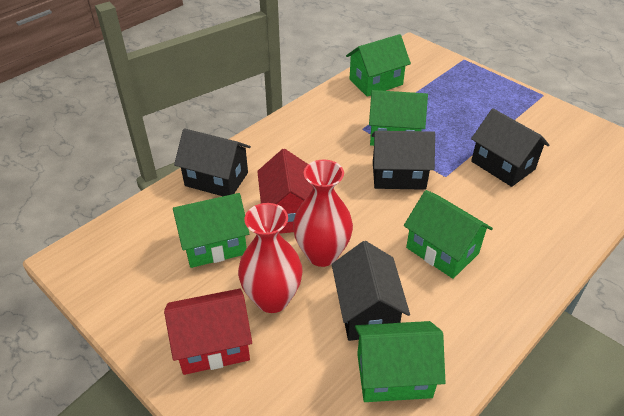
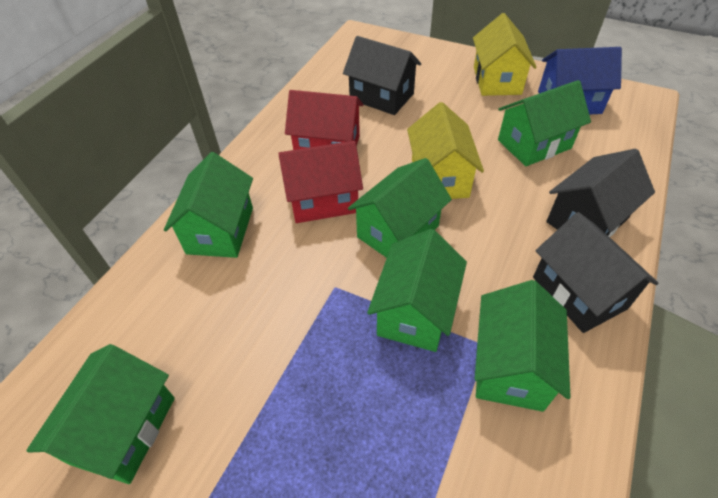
black house: [174,129,251,196] [332,241,410,341] [372,131,435,190] [471,108,549,187] = 4 -> [343,36,421,115] [533,212,659,333] [546,149,655,237] = 3
blue house: none = 0 -> [538,47,622,114] = 1
green house: [173,193,249,268] [346,34,411,97] [355,321,445,402] [369,90,428,146] [404,190,493,279] = 5 -> [26,344,175,484] [164,152,253,258] [348,158,452,258] [367,229,467,352] [475,280,571,412] [498,80,591,166] = 6
red vase: [238,203,303,313] [293,159,353,267] = 2 -> none = 0
yellow house: none = 0 -> [407,102,484,199] [473,13,537,96] = 2

